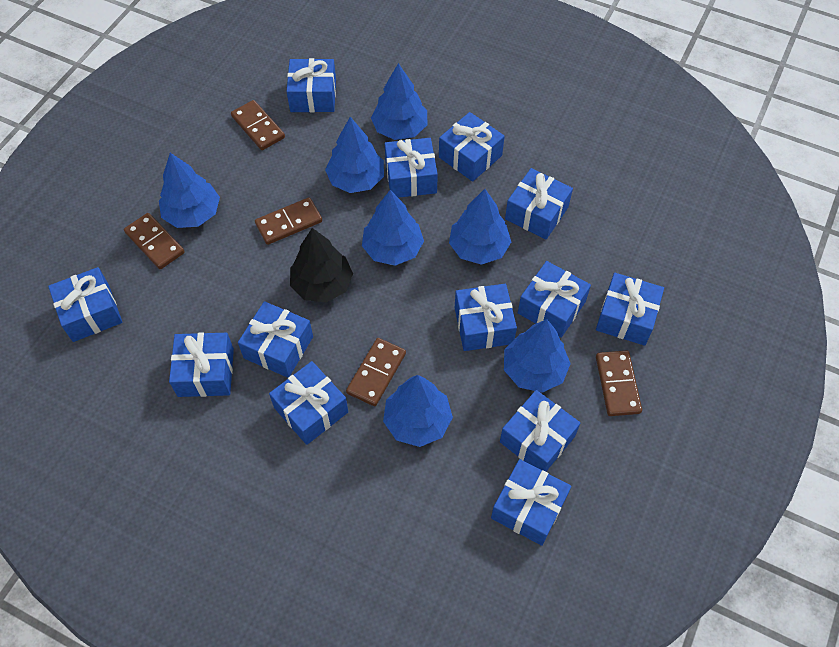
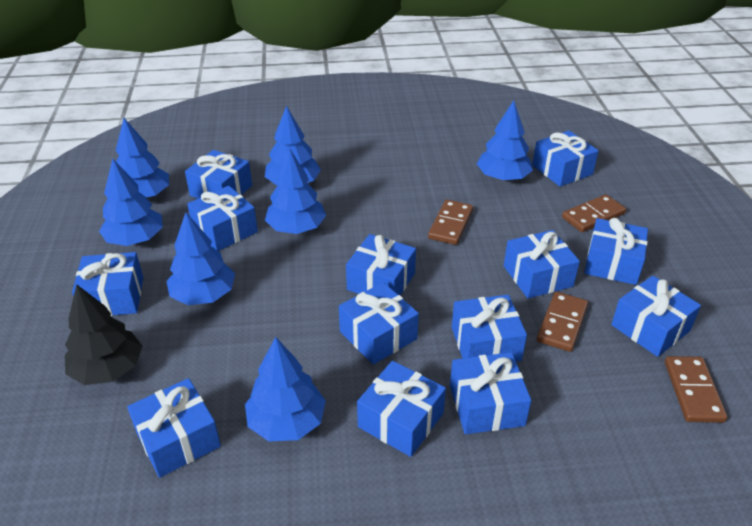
brown domino: [124,213,185,269] [231,100,285,150] [255,197,322,245] [346,338,406,406] [596,350,642,416] = 5 -> [428,200,473,245] [537,292,588,352] [562,194,626,232] [665,356,727,423] = 4

